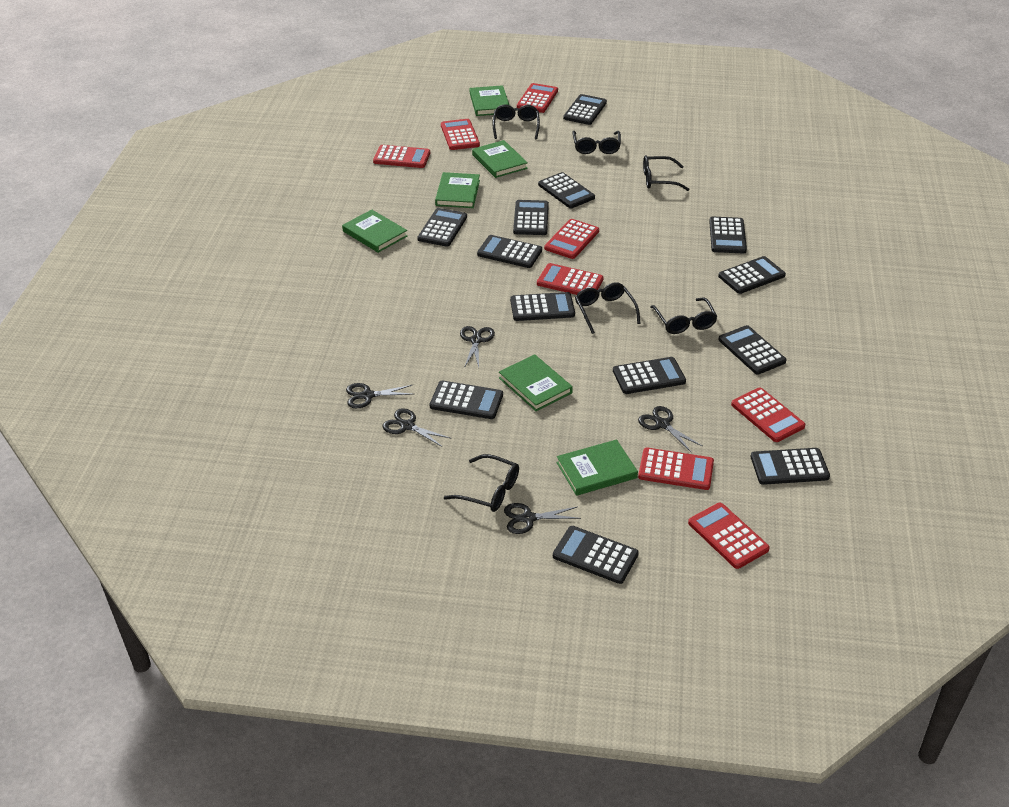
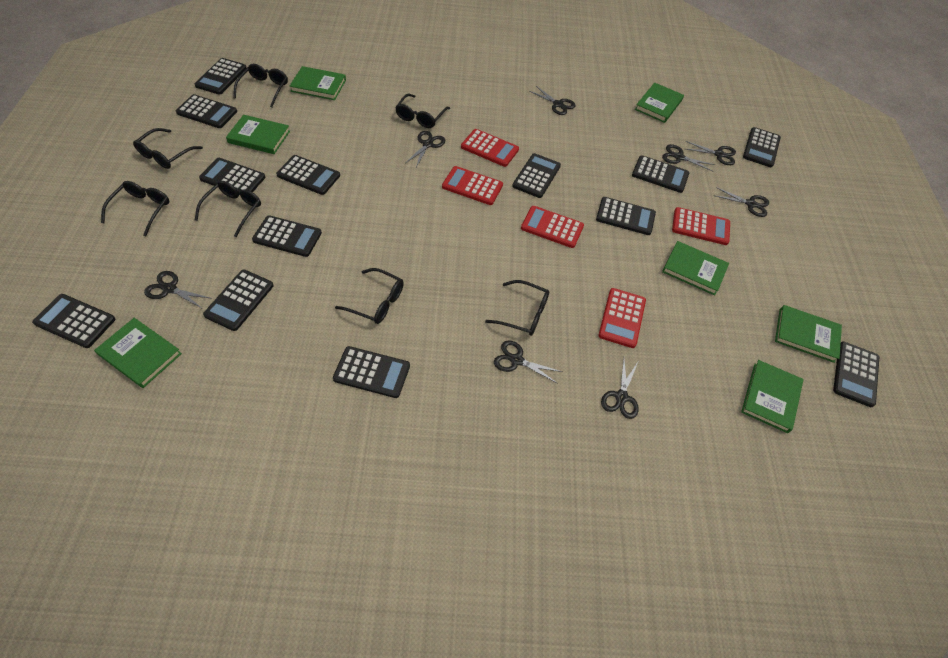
black glasses: [444,454,519,512] [492,105,540,139] [572,131,621,154] [575,282,641,334] [643,155,690,191] [650,298,718,334] = 6 -> [101,181,170,236] [133,128,203,169] [195,181,261,237] [233,64,288,108] [335,268,404,324] [395,93,450,128] [485,280,549,336] = 7
black scissors: [346,383,413,408] [382,408,450,447] [460,326,495,368] [504,503,581,534] [638,406,702,453] = 5 -> [144,271,212,309] [406,131,445,167] [494,340,563,384] [530,86,576,115] [601,360,639,419] [662,144,715,171] [686,141,736,165] [714,187,769,217] = 8
green book: [342,209,407,253] [435,172,480,208] [470,85,509,116] [472,140,528,178] [499,354,573,411] [557,439,638,496] = 6 -> [94,318,182,388] [226,115,290,154] [290,66,346,100] [635,83,684,123] [662,241,729,295] [741,360,803,433] [775,305,842,363] = 7
red calculator: [373,145,430,168] [441,119,480,150] [517,83,558,113] [537,263,604,295] [544,219,599,259] [638,448,714,490] [688,503,770,569] [731,387,806,442] = 8 -> [442,166,503,205] [461,129,519,167] [521,206,584,248] [598,288,646,348] [672,207,730,245] = 5

